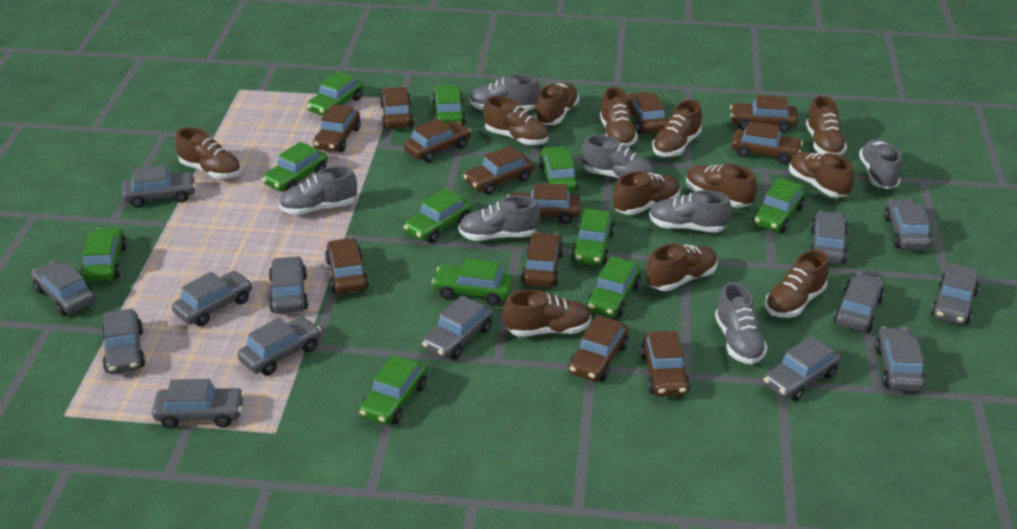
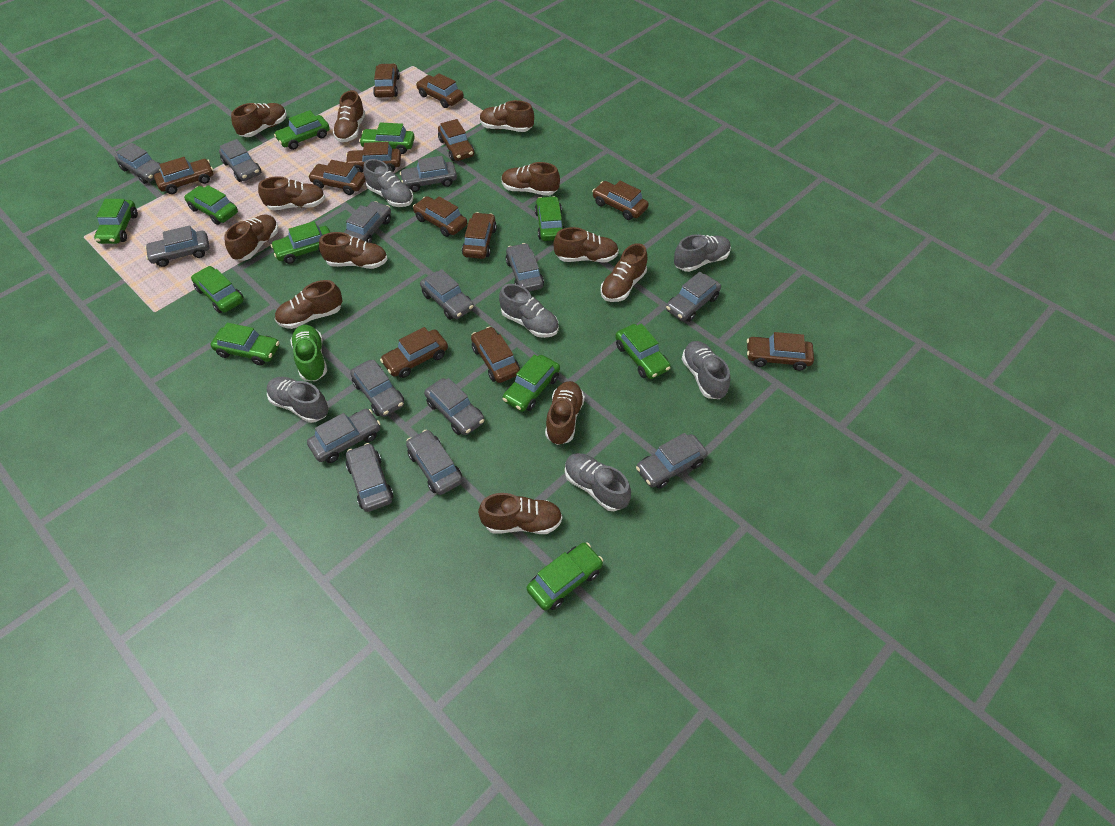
green shoe: none = 0 -> [290,325,327,381] = 1
grey shoe: [279,166,357,215] [459,196,540,241] [469,74,540,111] [581,135,654,179] [649,190,732,233] [715,282,768,364] [859,139,902,189] = 7 -> [267,377,329,423] [363,159,413,207] [499,284,558,338] [565,453,631,511] [674,234,731,272] [682,341,730,399] = 6

